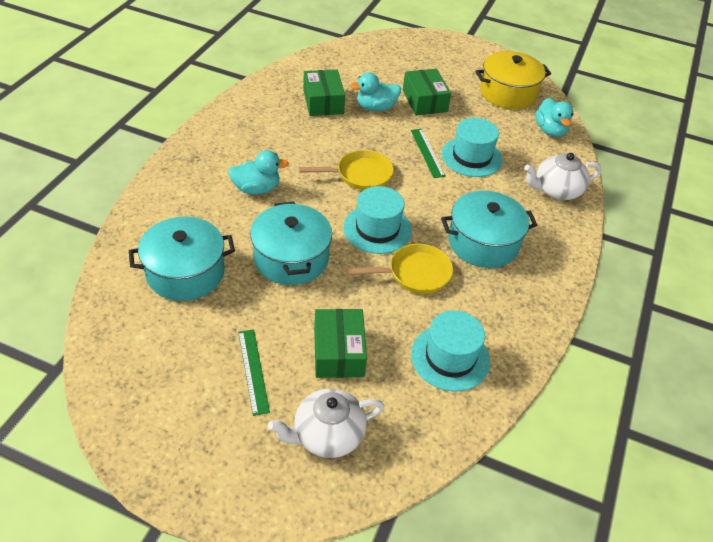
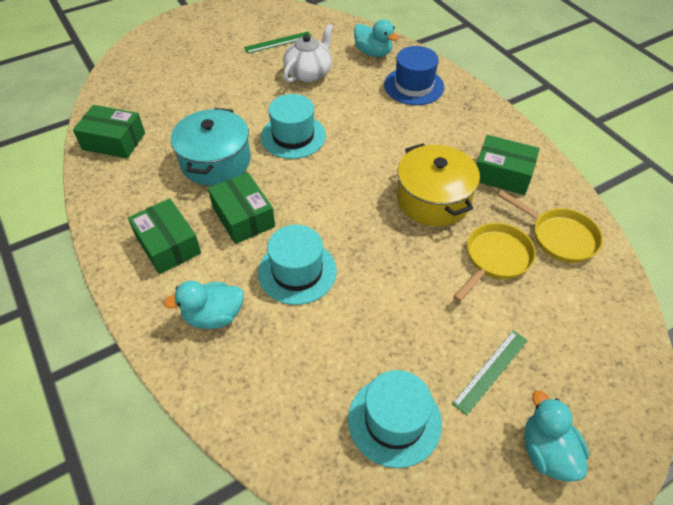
blue hat: none = 0 -> [384,46,444,105] = 1
green box: [303,70,345,116] [314,309,367,378] [403,69,451,116] = 3 -> [73,105,145,159] [128,198,201,274] [208,172,275,244] [476,135,540,195] = 4
turquoise pot: [129,217,235,301] [250,202,332,285] [441,191,537,268] = 3 -> [171,108,251,186] = 1
white teapot: [268,388,384,458] [524,153,601,200] = 2 -> [283,24,333,83] = 1

